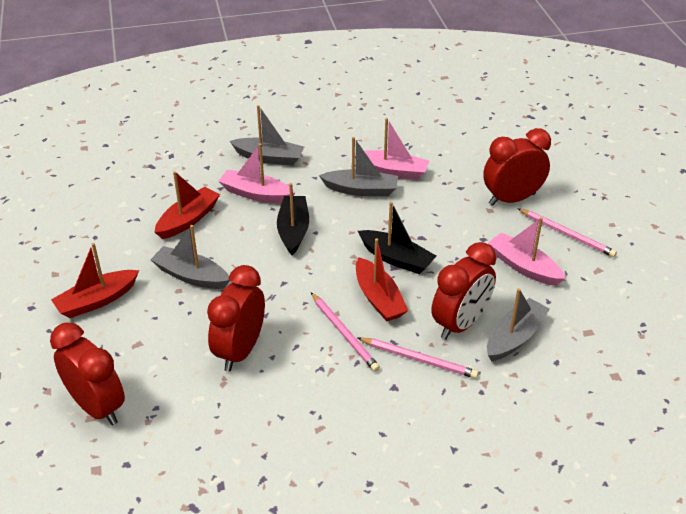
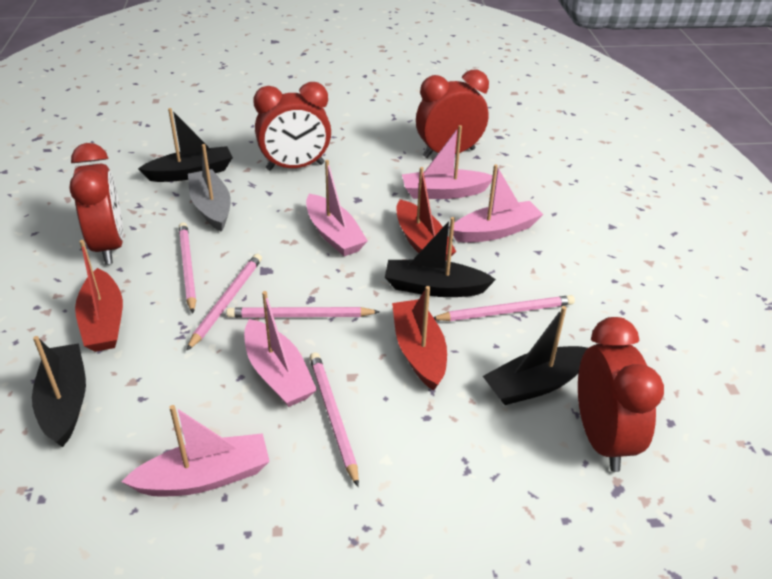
black boat: [277,183,309,255] [358,202,436,274] = 2 -> [32,336,86,447] [138,108,233,182] [385,217,496,297] [483,306,588,405] = 4
grey boat: [150,225,230,289] [230,105,304,166] [319,137,398,196] [487,288,550,361] = 4 -> [188,144,231,232] = 1
pink boat: [218,143,295,203] [355,118,429,180] [488,217,565,286] = 3 -> [121,405,270,496] [244,291,317,407] [306,160,368,256] [402,125,493,199] [449,164,543,243] = 5
pink pencil: [311,292,380,372] [358,337,479,379] [517,208,617,257] = 3 -> [179,222,196,313] [186,254,262,351] [226,307,380,318] [310,352,359,487] [433,295,575,321] = 5

